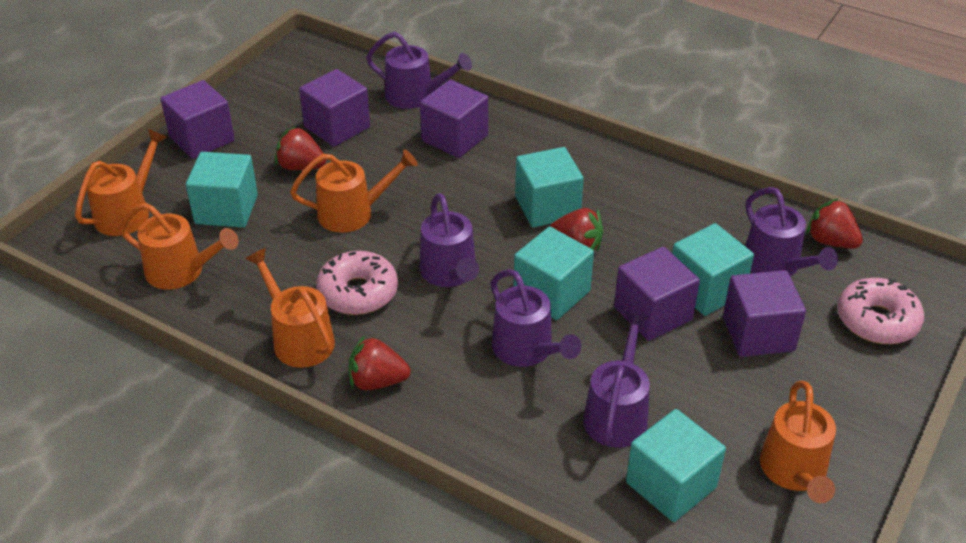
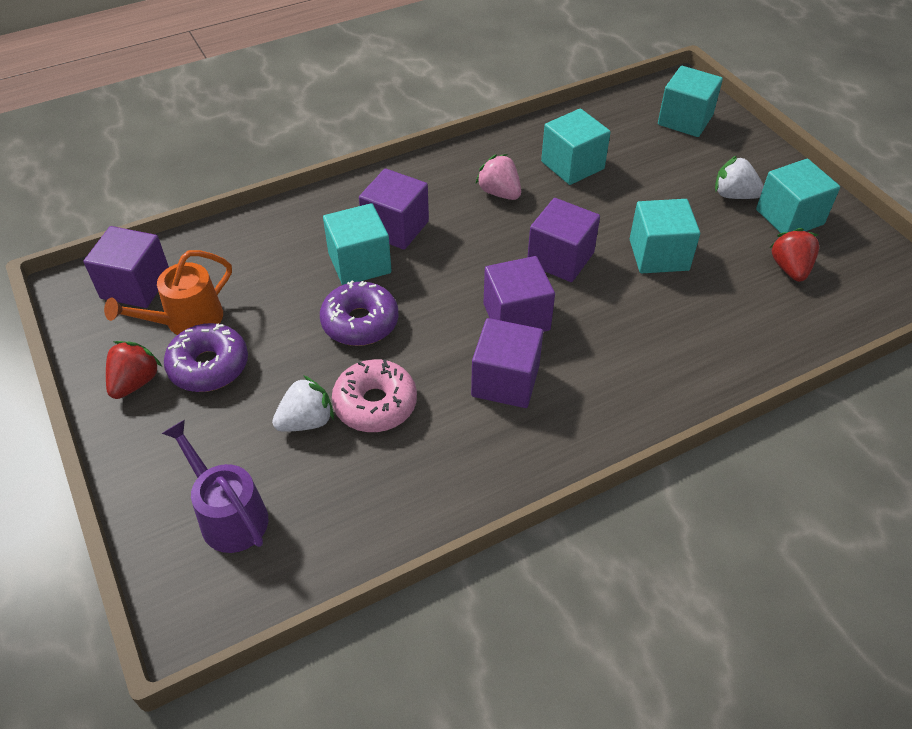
orange watering can: [75,129,167,236] [119,203,238,289] [245,248,335,368] [290,149,418,233] [760,381,836,503] = 5 -> [104,250,232,335] = 1
pink donut: [316,251,398,315] [837,278,924,344] = 2 -> [332,359,417,432] = 1
pink strawberry: none = 0 -> [475,154,521,200] = 1
purple donut: none = 0 -> [164,323,248,392] [320,280,399,346] = 2
purple watering can: [366,32,472,109] [419,193,479,287] [491,269,581,367] [583,311,650,448] [745,187,838,276] = 5 -> [162,420,268,553] = 1
red strawberry: [275,126,326,170] [349,335,411,390] [550,208,603,251] [807,198,863,249] = 4 -> [106,341,162,399] [770,228,819,282] = 2
white strawberry: none = 0 -> [272,375,334,432] [715,156,764,199] = 2

